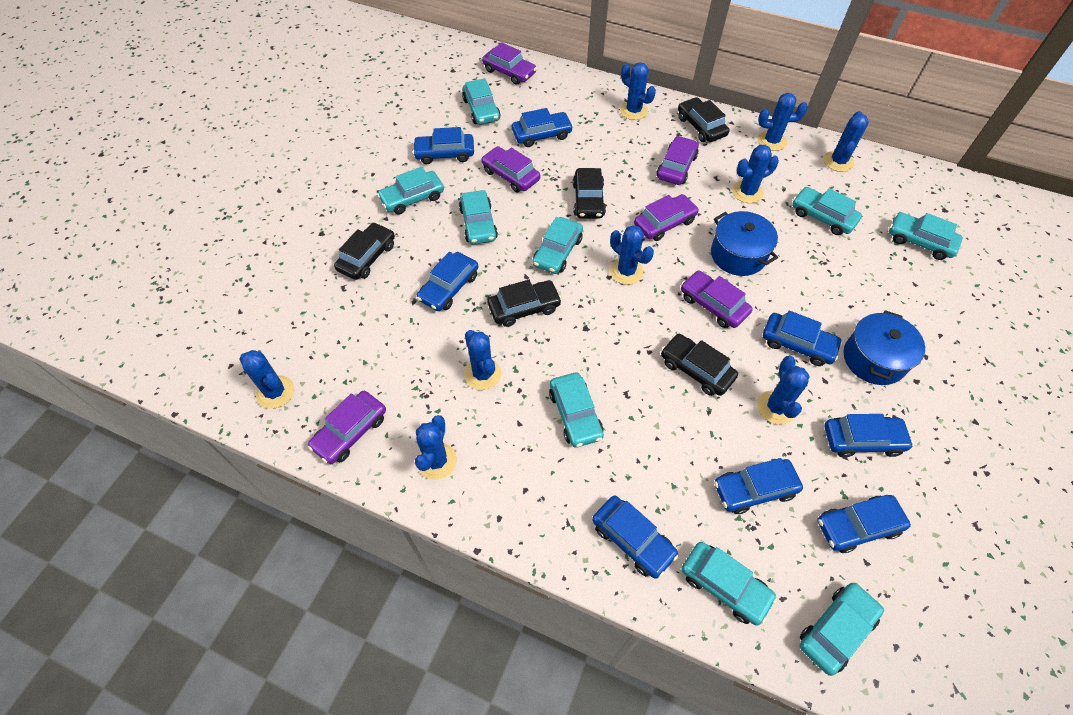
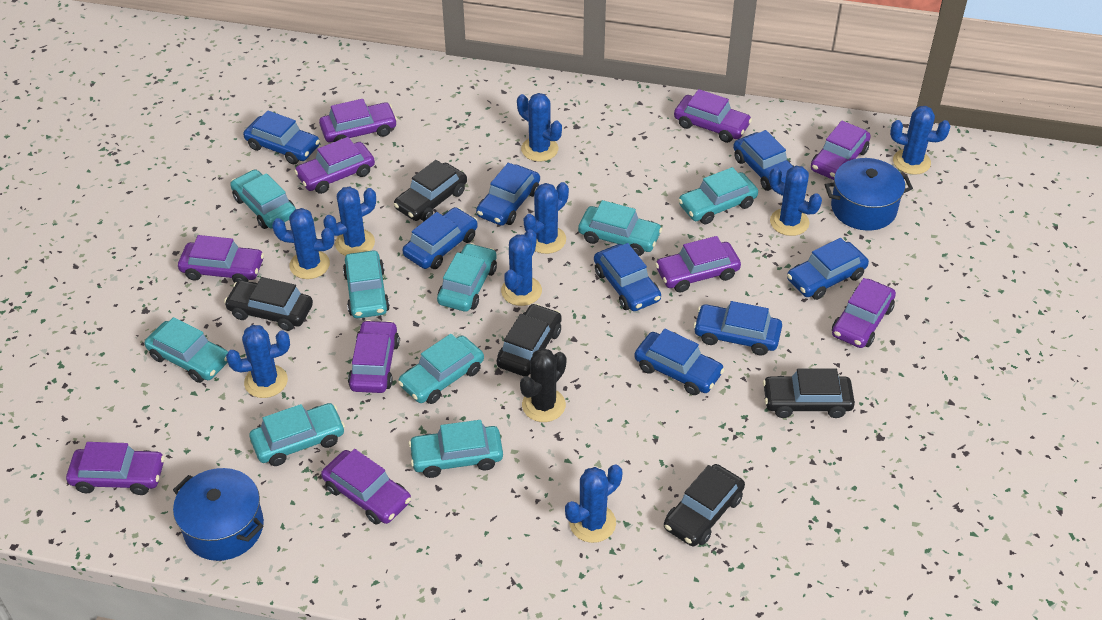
black cactus: none = 0 -> [520,348,566,422] = 1
purple car: [308,391,386,464] [481,146,540,192] [482,42,537,85] [634,194,699,241] [656,136,699,185] [681,271,753,328] = 6 -> [66,442,165,495] [178,235,264,283] [294,137,375,194] [319,99,397,143] [321,449,411,525] [348,320,400,393] [655,236,741,292] [674,89,752,143] [811,121,871,180] [832,278,896,348] = 10

